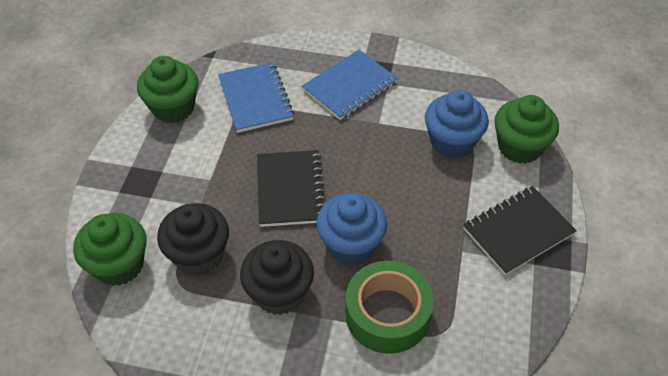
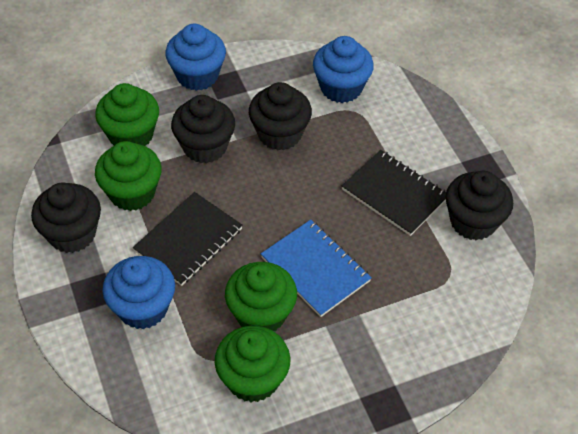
black cupcake: [157,203,229,276] [240,240,314,315] = 2 -> [31,182,101,253] [171,95,235,163] [249,82,312,150] [446,171,513,240] = 4
blue cupcake: [316,193,387,265] [425,90,489,158] = 2 -> [103,256,175,329] [165,23,226,91] [313,36,374,103] = 3
blue notebook: [218,62,294,133] [302,50,398,120] = 2 -> [261,220,372,317] = 1
green cupcake: [73,213,147,286] [137,56,198,123] [494,95,559,164] = 3 -> [95,83,159,146] [95,141,162,211] [215,326,290,402] [225,262,297,331] = 4
green tape: [345,261,434,354] = 1 -> none = 0

